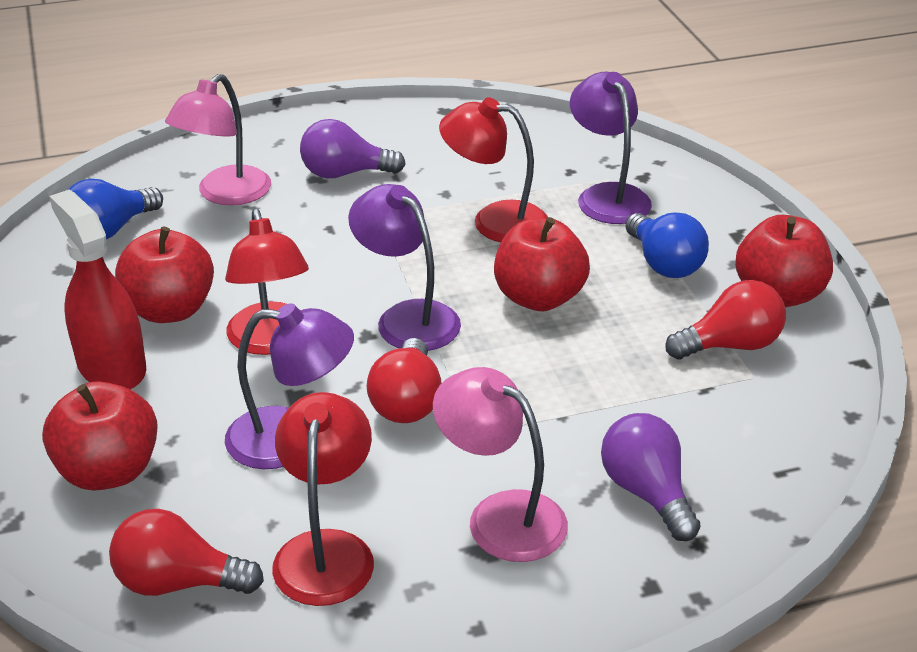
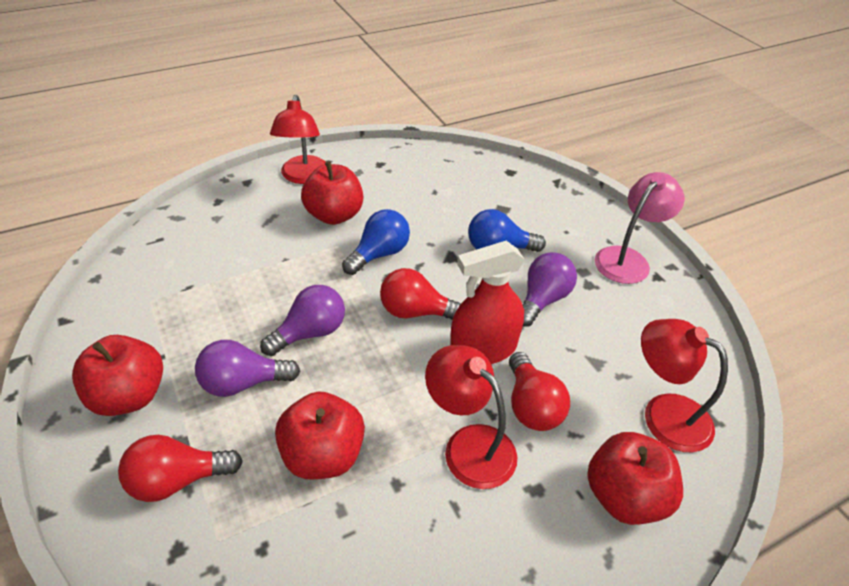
pink lamp: [165,74,271,206] [433,367,568,562] = 2 -> [594,172,685,284] = 1
purple lamp: [225,303,354,469] [348,184,461,351] [570,72,652,224] = 3 -> none = 0
purple light bulb: [300,119,406,178] [601,413,701,541] = 2 -> [195,340,300,397] [260,285,345,356] [522,252,577,327] = 3

